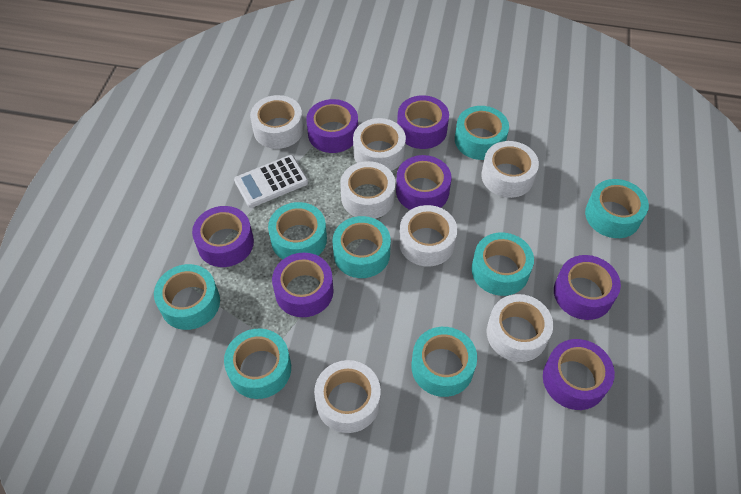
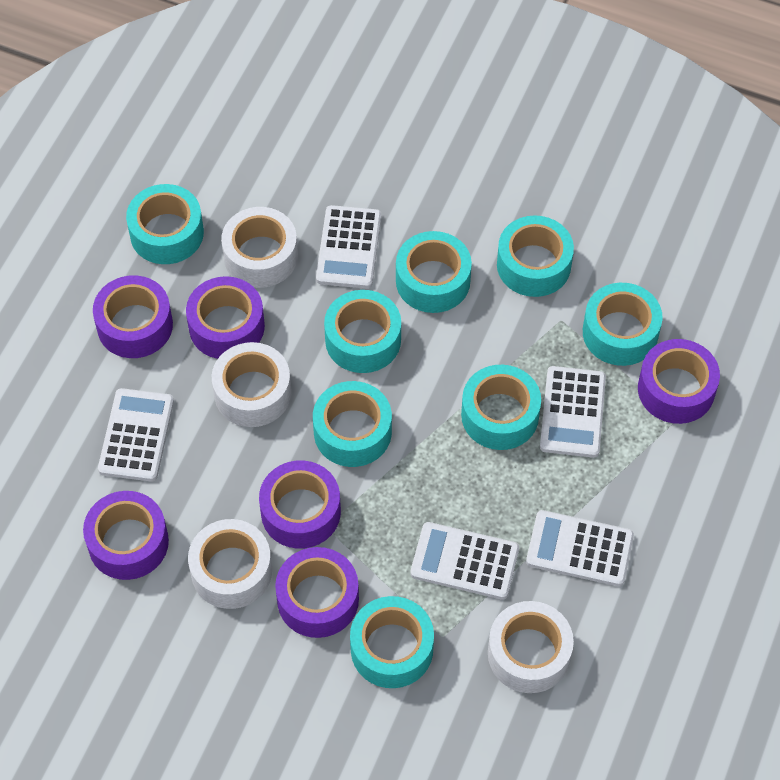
purple tape: [192,206,254,267] [272,253,334,317] [306,99,358,153] [396,155,451,210] [397,95,449,149] [543,339,615,410] [554,255,621,320] = 7 -> [83,491,169,580] [93,275,173,358] [186,276,265,359] [259,460,341,549] [275,547,359,638] [638,339,720,424] = 6
white calculator: [234,155,308,208] = 1 -> [98,388,174,482] [316,205,381,289] [410,522,519,600] [526,510,634,586] [540,366,606,458] = 5
white tape: [250,95,304,149] [314,360,381,433] [340,161,395,219] [353,118,406,171] [399,205,457,267] [481,141,539,198] [487,294,553,362] = 7 -> [188,519,272,609] [212,342,291,427] [221,207,298,288] [488,601,574,693] = 4

